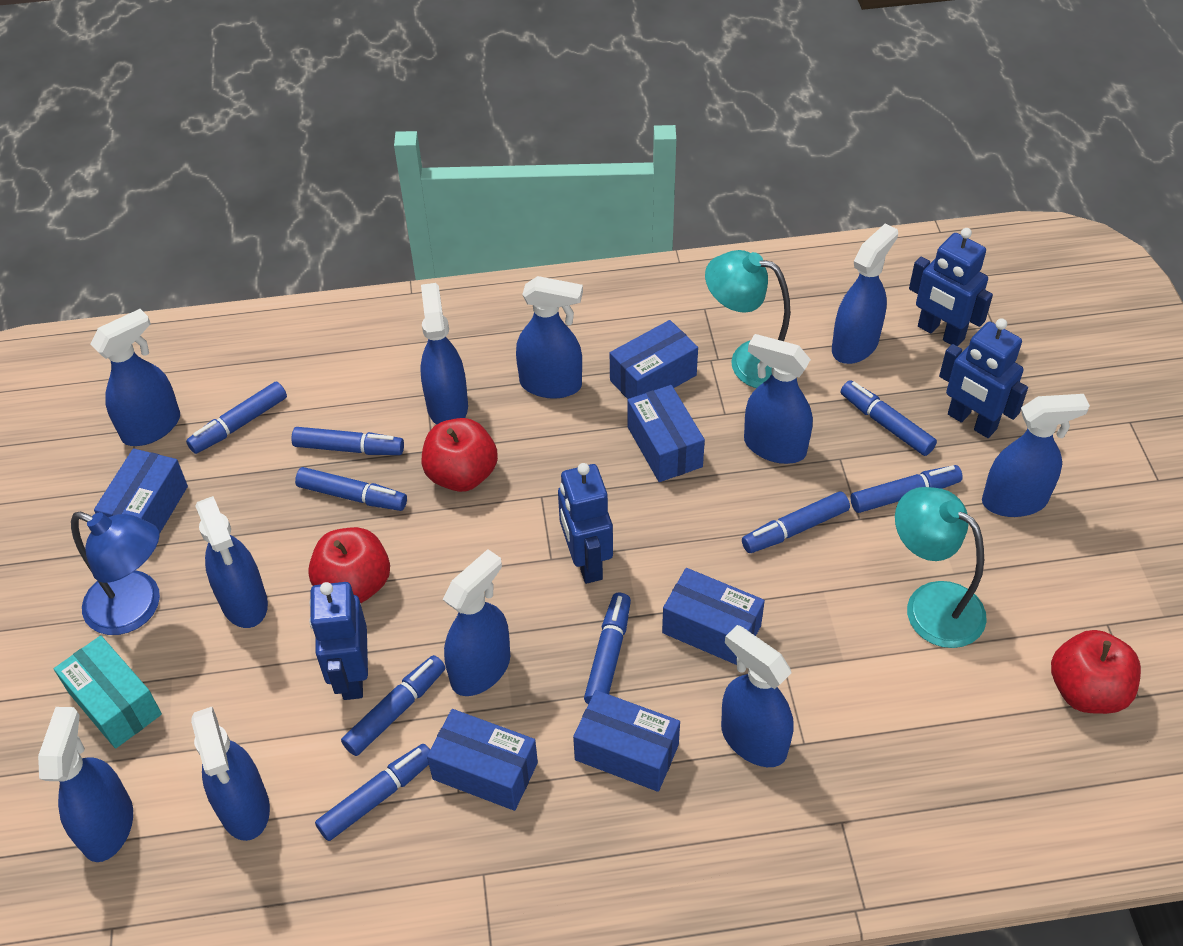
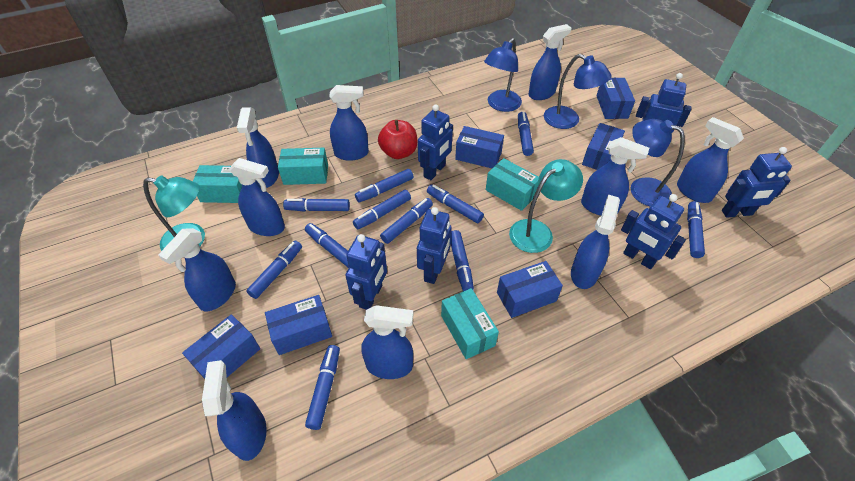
blue lamp: [71,512,160,635] = 1 -> [484,38,522,112] [544,54,611,129] [631,119,685,206] = 3
blue marker: [186,382,287,454] [291,427,404,455] [295,467,407,511] [315,744,430,841] [341,655,445,756] [584,592,631,704] [742,491,850,553] [841,380,937,456] [851,465,963,513] = 9 -> [246,241,302,299] [283,198,350,212] [305,223,349,268] [305,345,340,430] [353,190,411,229] [355,169,414,202] [380,198,433,244] [427,184,484,223] [451,230,474,291] [518,112,534,156] [687,201,705,258] = 11
blue robot: [309,582,368,700] [558,463,613,584] [909,228,993,346] [939,318,1028,438] = 4 -> [345,234,387,310] [417,207,452,284] [418,104,453,180] [621,194,686,269] [636,73,692,133] [722,147,792,218] = 6
blue spray bottle: [38,707,133,862] [90,309,180,446] [191,707,270,841] [196,496,268,628] [421,283,468,425] [443,549,510,696] [516,276,583,399] [721,625,794,767] [744,334,813,464] [832,223,898,364] [982,394,1090,517] = 11 -> [158,228,236,311] [202,360,267,461] [229,158,285,236] [237,107,279,188] [329,85,369,161] [362,305,413,379] [528,24,571,100] [571,195,620,289] [581,137,649,216] [677,117,744,203] = 10
red apple: [308,527,390,603] [422,418,498,492] [1051,630,1141,714] = 3 -> [378,120,418,159] = 1
turquoise box: [54,635,162,749] = 1 -> [193,165,242,203] [278,148,328,185] [441,288,499,359] [486,158,539,211] = 4

